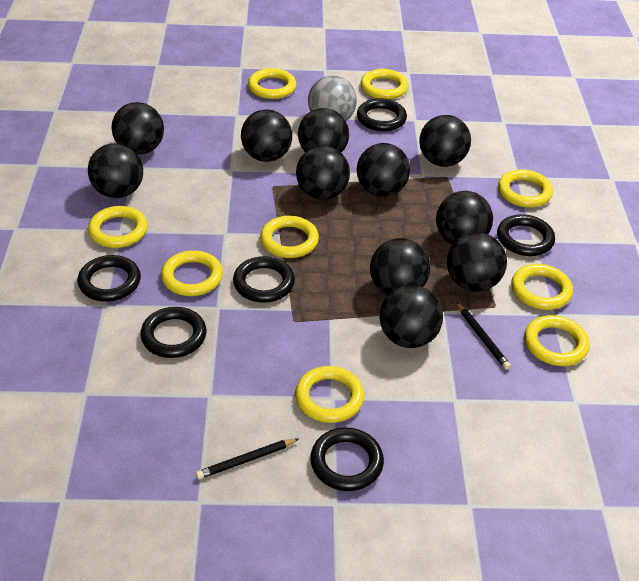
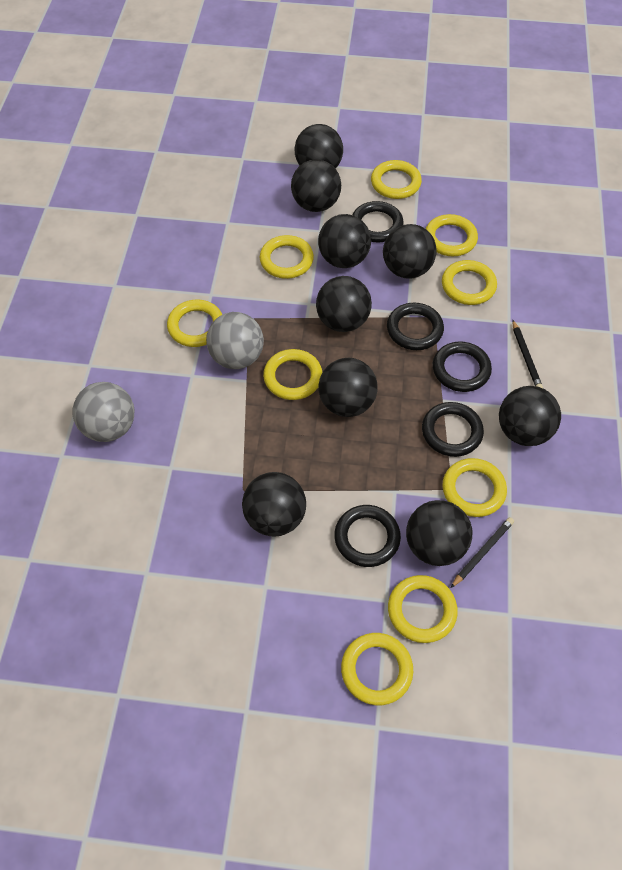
black ball: [88,143,143,198] [111,102,164,155] [241,109,292,162] [296,146,350,200] [298,108,349,153] [357,143,410,197] [370,238,430,295] [380,285,443,348] [419,115,471,167] [436,191,493,245] [447,232,507,292] = 11 -> [242,472,306,537] [291,159,341,212] [295,124,343,169] [316,276,372,332] [318,214,371,268] [318,358,378,417] [383,224,436,279] [406,500,472,566] [499,386,561,446] = 9
black ring: [77,255,141,302] [140,307,207,358] [233,256,295,303] [310,427,384,491] [357,98,407,131] [497,214,555,256] = 6 -> [334,505,401,567] [353,201,404,242] [387,303,444,350] [422,402,484,457] [433,342,492,392] = 5
grey ball: [308,76,357,121] = 1 -> [72,382,134,442] [206,312,264,369] = 2

